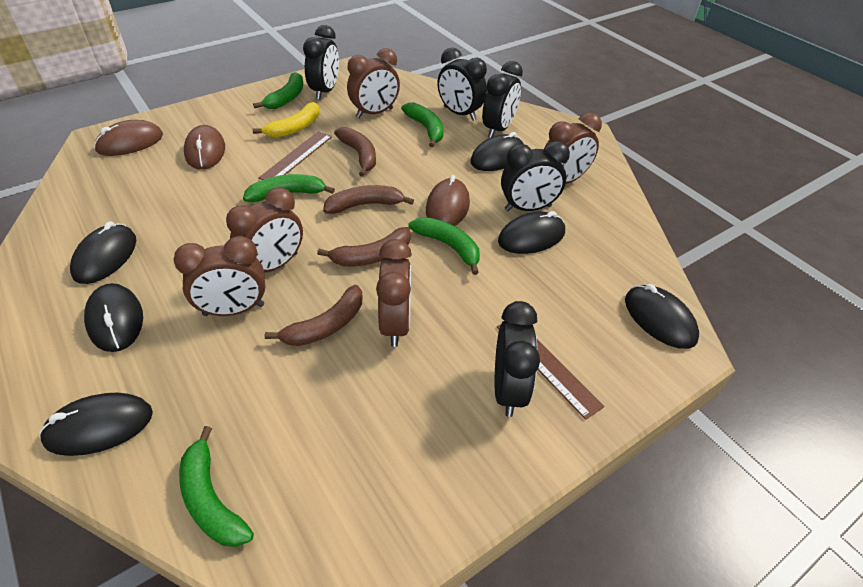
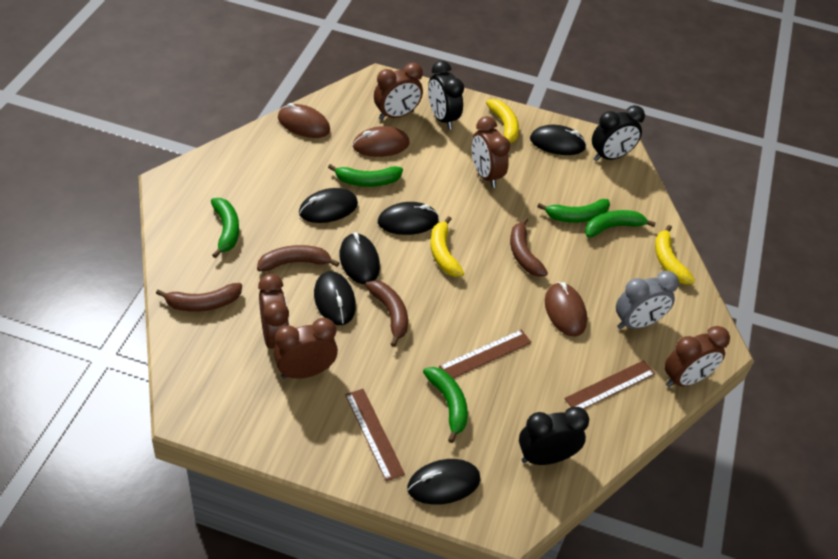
black clock: [303,25,339,100] [437,48,487,121] [482,61,523,138] [495,301,540,417] [501,141,570,211] = 5 -> [428,61,464,129] [519,407,589,465] [592,105,645,161] = 3
brown ruler: [259,131,332,180] [497,324,605,420] = 2 -> [345,389,405,481] [439,330,532,378] [564,360,655,409] = 3
grey clock: none = 0 -> [616,271,679,329] = 1
yellow banana: [253,102,319,138] = 1 -> [430,216,464,277] [486,99,519,143] [655,225,695,284] = 3

